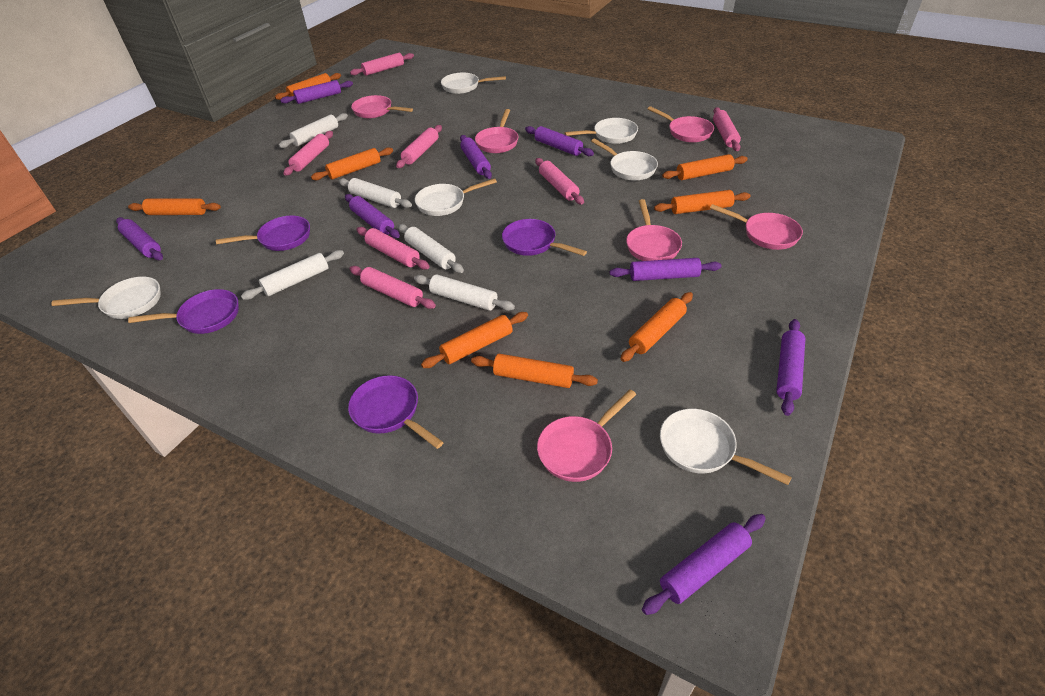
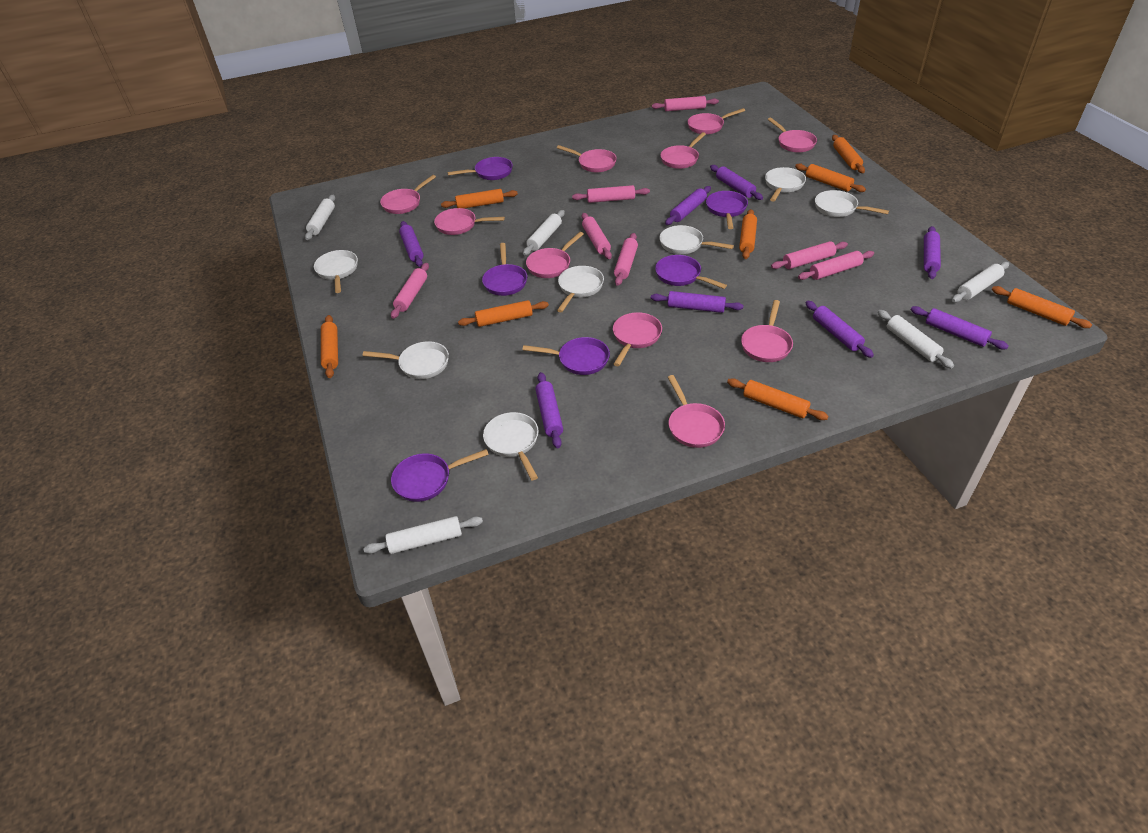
pink pan: [351,95,413,118] [475,109,519,153] [537,389,636,482] [626,199,682,261] [648,106,714,143] [710,204,803,250] = 6 -> [380,175,436,214] [434,208,505,235] [526,232,584,278] [557,145,617,172] [613,312,662,366] [661,132,706,169] [668,375,725,448] [688,108,745,134] [741,300,793,362] [768,118,817,153] = 10
purple pan: [128,289,239,334] [216,216,310,251] [348,375,444,449] [502,219,587,256] = 4 -> [391,449,489,502] [447,157,513,180] [482,243,527,296] [522,337,610,375] [655,255,727,289] [706,191,748,229] = 6
white pan: [51,277,161,319] [415,178,497,216] [441,73,506,94] [565,118,638,144] [591,139,658,180] [660,409,792,485] = 6 -> [314,250,358,293] [363,341,449,379] [483,412,539,480] [557,266,604,312] [659,225,734,254] [765,167,806,202] [815,190,889,217] = 7

